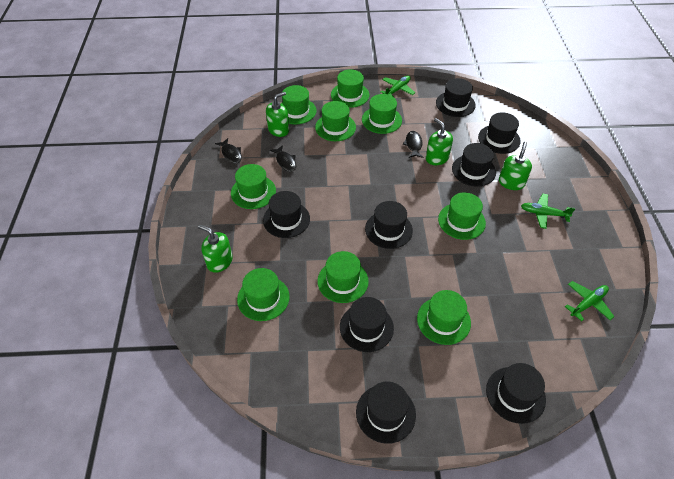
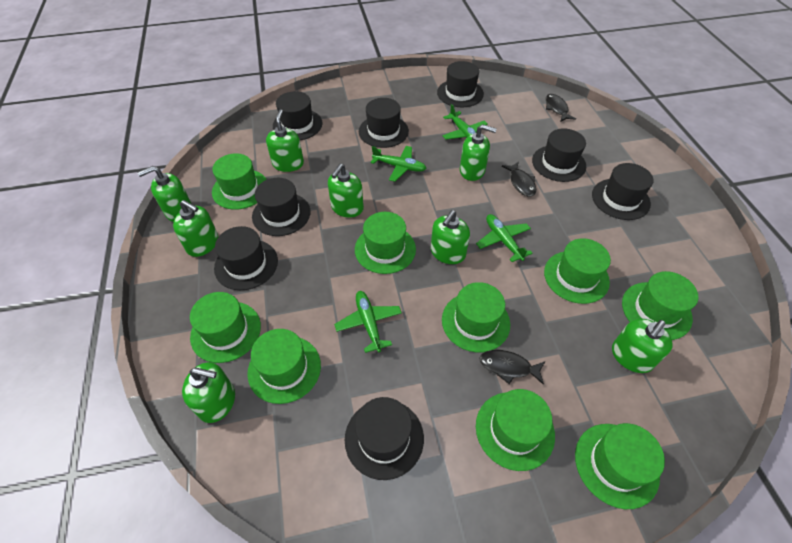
green plane: [381,75,415,97] [521,193,575,229] [565,281,615,321] = 3 -> [334,291,402,353] [371,146,426,182] [442,104,488,139] [476,214,533,262] = 4
green soap dispenser: [198,225,233,273] [266,92,289,137] [426,118,453,165] [499,142,532,190] = 4 -> [137,166,191,222] [173,200,218,257] [182,362,235,423] [266,109,304,172] [328,164,364,217] [431,210,470,264] [460,124,497,181] [612,319,673,373] = 8

